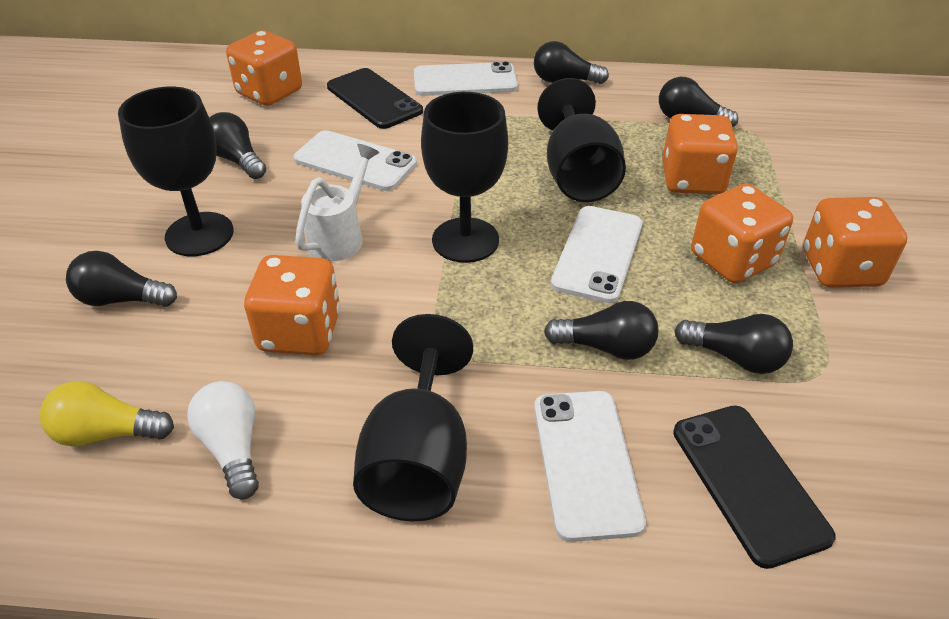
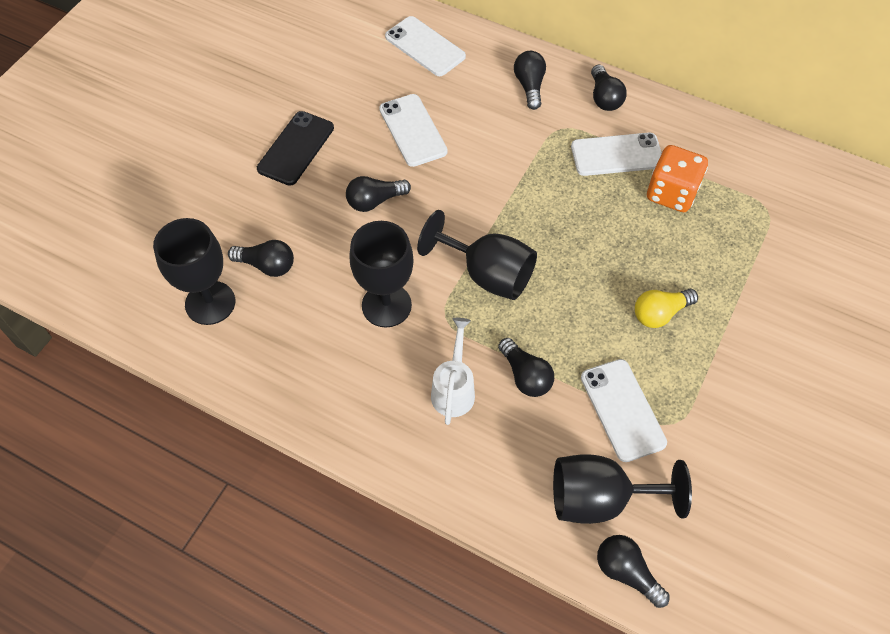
black phone: [327,68,423,129] [673,405,836,569] = 2 -> [257,111,334,186] = 1
orange dice: [226,30,302,106] [244,255,340,355] [662,114,738,194] [691,184,793,283] [803,197,907,288] = 5 -> [647,145,708,212] = 1
white light bulb: [187,381,259,499] = 1 -> none = 0

